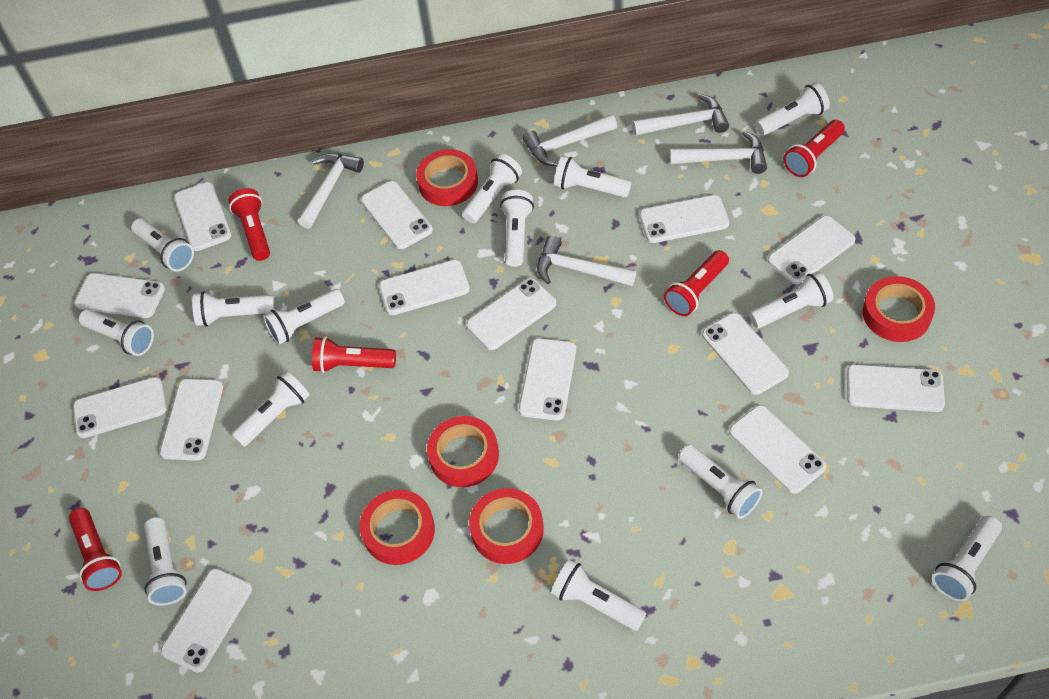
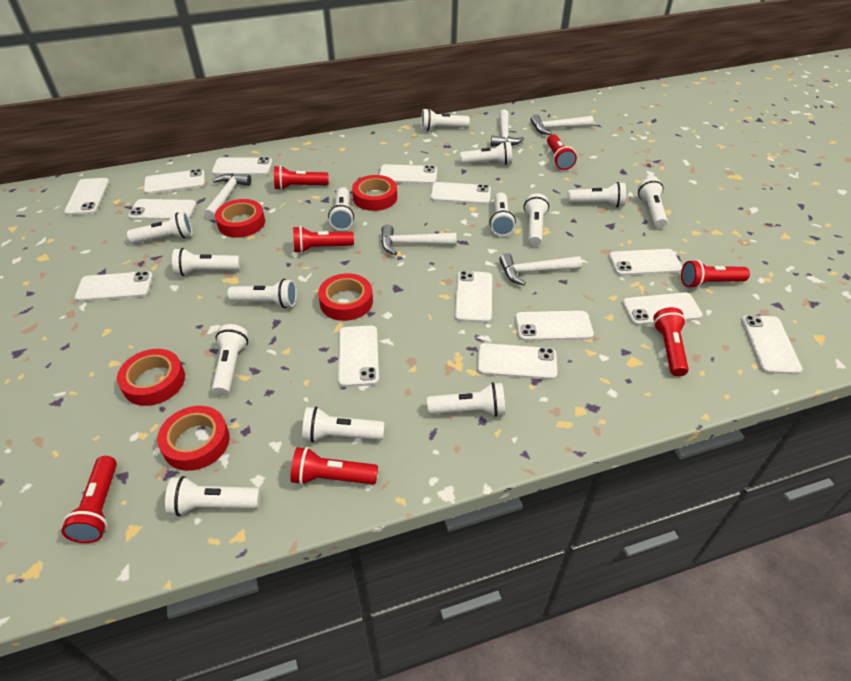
red flashlight: [69,508,122,591] [228,188,270,261] [312,337,396,373] [664,250,729,316] [784,120,845,177] = 5 -> [61,456,117,543] [274,165,329,190] [291,447,378,485] [293,226,354,253] [547,134,577,170] [653,307,689,377] [681,260,750,288] = 7

